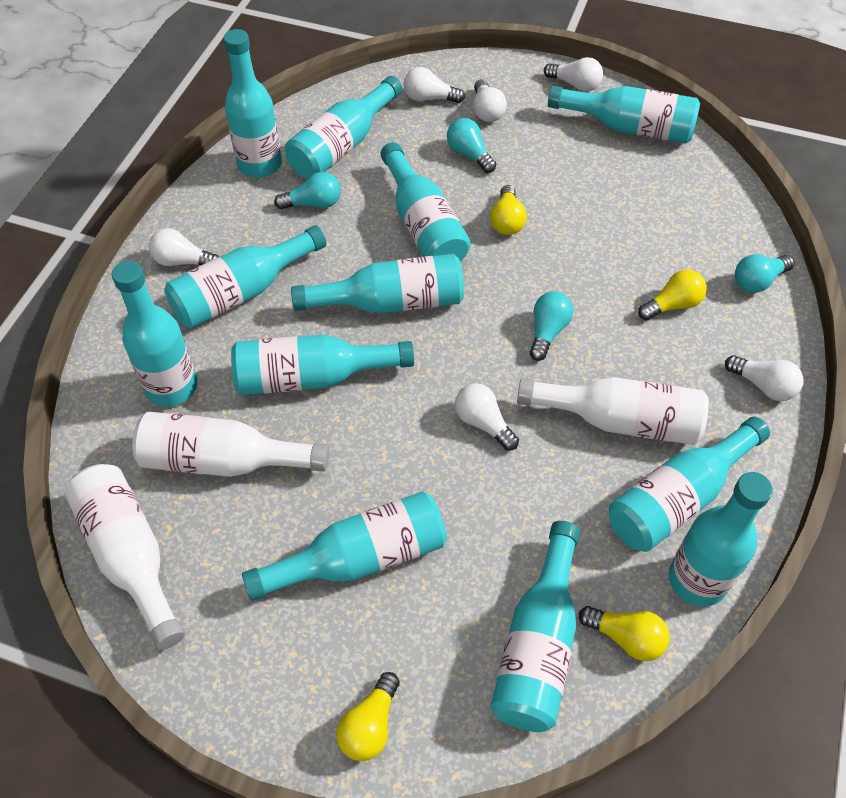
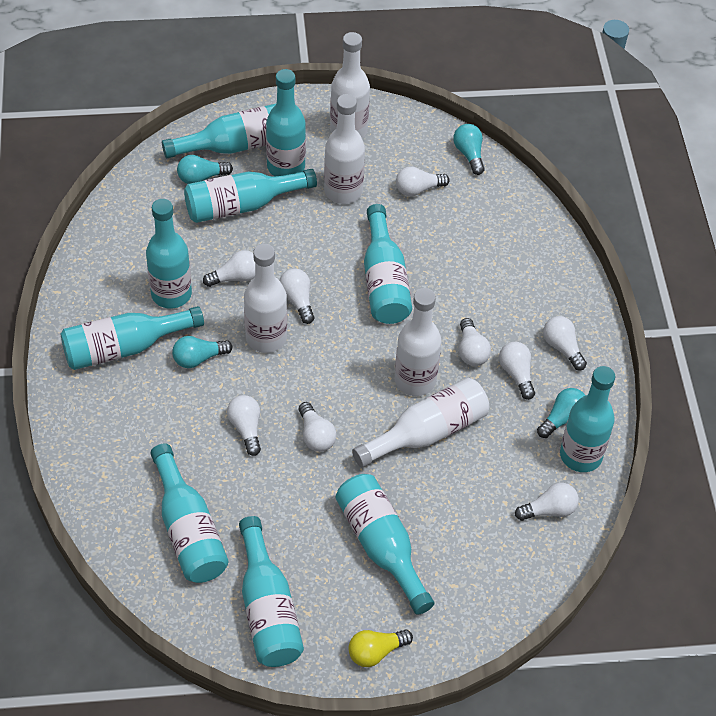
turquoise bottle: [112,261,197,407] [164,225,327,329] [224,29,282,178] [231,335,414,395] [242,491,447,601] [285,76,402,179] [291,254,464,314] [380,142,471,262] [490,521,580,732] [548,86,700,143] [609,417,770,552] [669,472,773,607] = 12 -> [60,306,204,370] [146,199,192,308] [151,444,228,583] [162,104,276,158] [184,169,317,223] [239,516,304,667] [266,69,306,176] [336,474,434,615] [364,204,412,324] [560,366,615,472] = 10
white bottle: [65,464,185,650] [132,412,329,477] [517,377,709,445] = 3 -> [244,244,287,353] [324,94,365,204] [330,32,370,138] [352,378,489,468] [395,288,442,396] = 5
white light bulb: [149,228,219,266] [404,67,465,103] [455,383,519,451] [473,79,507,122] [544,57,603,92] [725,355,803,401] = 6 -> [203,250,255,287] [227,395,261,456] [280,268,314,324] [299,402,337,452] [396,166,450,196] [459,318,491,366] [499,342,535,400] [515,483,579,521] [543,316,587,370] = 9
yellow light bulb: [336,672,400,761] [490,185,527,235] [579,606,670,661] [638,269,707,320] = 4 -> [348,630,413,667] = 1

